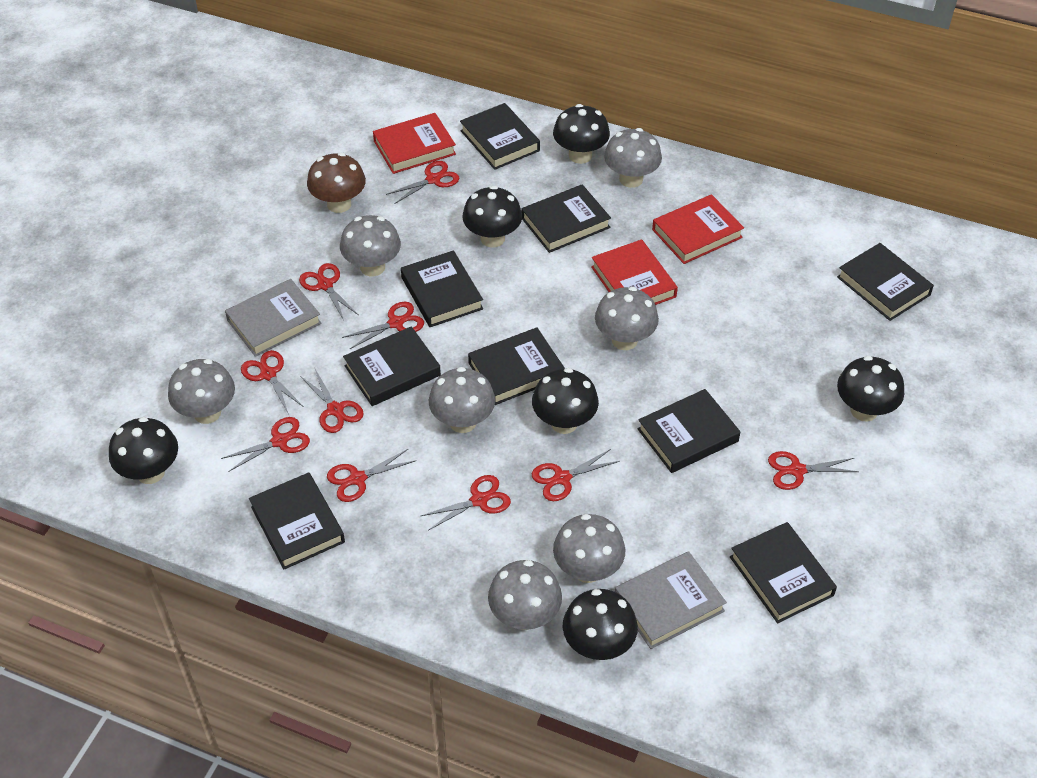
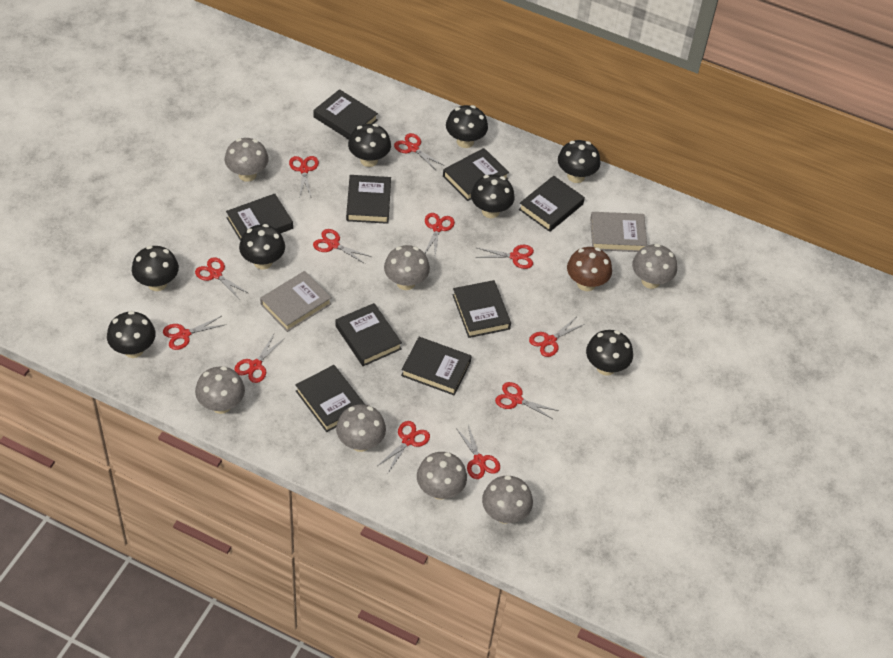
black mushroom: [109,417,178,484] [463,186,522,247] [532,368,599,434] [553,104,610,164] [563,589,638,660] [837,356,904,422] = 6 -> [107,311,156,358] [132,246,179,291] [239,224,285,270] [348,124,391,167] [446,105,488,148] [471,174,515,218] [558,140,600,183] [586,330,633,376] = 8
red book: [373,113,456,174] [591,239,678,305] [652,194,744,264] = 3 -> none = 0
red scissors: [221,417,310,472] [241,350,304,413] [299,263,358,320] [300,367,364,433] [327,448,416,502] [342,302,424,349] [386,161,459,204] [421,475,511,530] [532,449,620,501] [768,451,859,490] = 10 -> [163,316,226,350] [195,257,249,300] [234,334,285,383] [289,156,319,197] [313,229,371,264] [378,421,430,473] [394,133,443,171] [425,213,455,256] [456,425,500,479] [476,245,534,269] [495,382,559,420] [529,318,585,357] = 12

